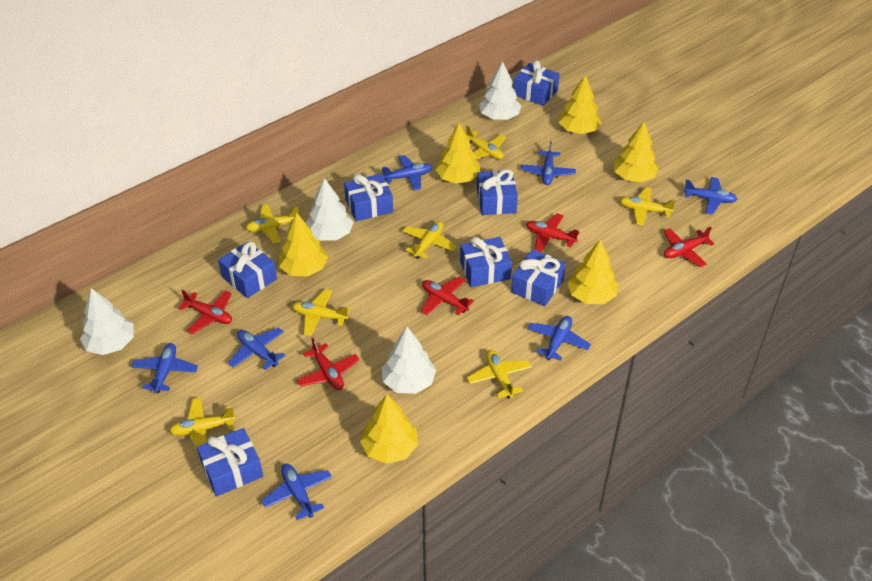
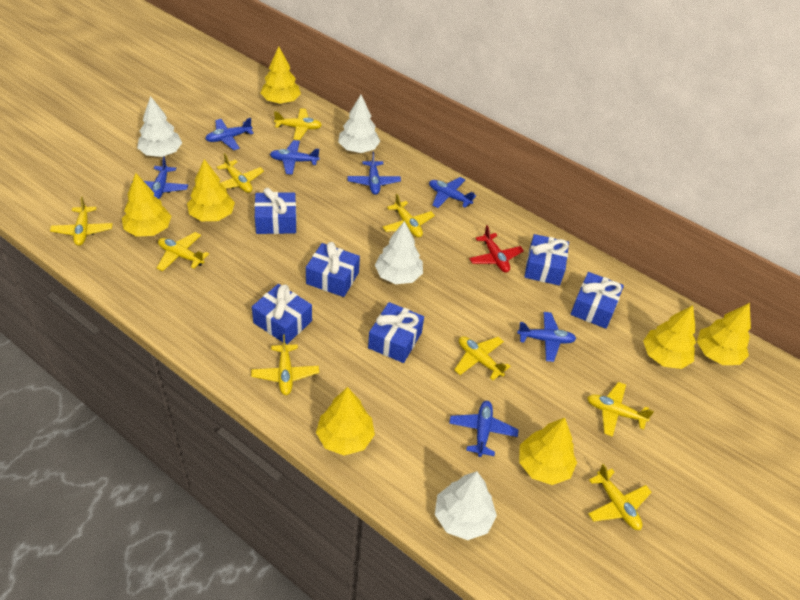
blue gift: [197,428,263,496] [218,241,277,298] [344,174,393,222] [460,237,512,287] [477,169,518,215] [511,250,566,306] [513,60,560,106] = 7 -> [252,284,312,345] [254,188,297,234] [306,242,360,297] [368,302,424,363] [524,234,569,286] [571,272,624,329] = 6
red plane: [178,290,232,334] [297,337,359,390] [421,277,474,315] [526,213,579,252] [664,227,714,267] = 5 -> [469,225,524,273] = 1
yellow plane: [169,398,235,451] [246,204,298,244] [292,289,350,336] [402,221,457,259] [466,125,506,159] [467,350,532,398] [620,187,675,226] = 7 -> [50,197,113,246] [157,232,209,271] [217,153,264,193] [251,335,319,395] [274,108,322,140] [383,194,435,237] [454,336,511,380] [587,382,654,437] [588,464,652,530] = 9
yellow tree: [279,213,328,277] [360,394,418,464] [435,123,480,184] [558,75,601,134] [567,239,618,304] [614,122,659,182] = 6 -> [122,173,171,237] [187,159,235,221] [261,46,301,104] [316,387,375,456] [519,418,577,485] [643,305,696,369] [697,303,751,365] = 7

